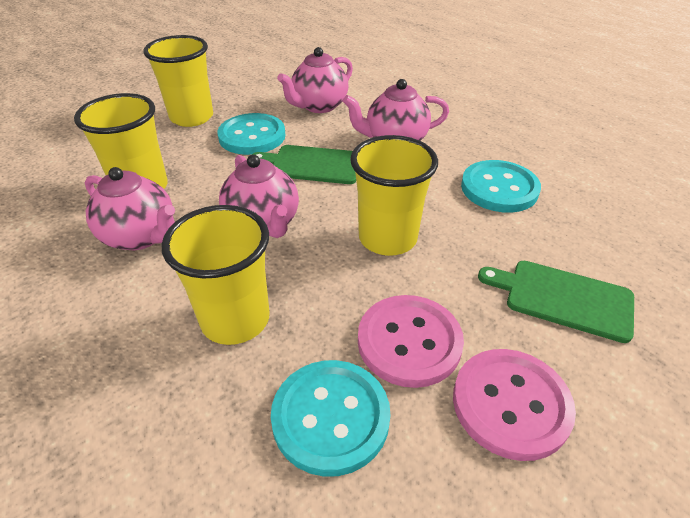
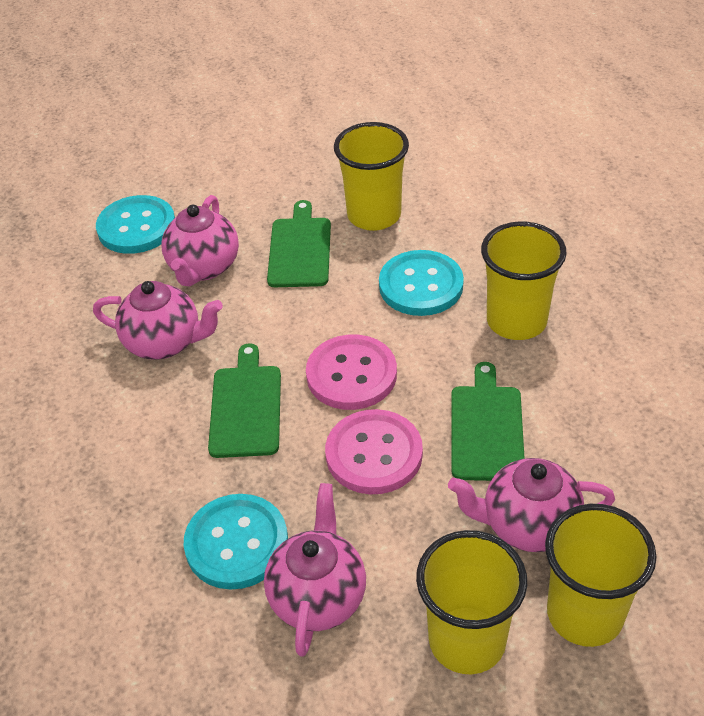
green cutting board: [252,145,356,184] [478,261,634,343] = 2 -> [208,343,281,458] [267,200,331,287] [451,362,525,481] = 3

